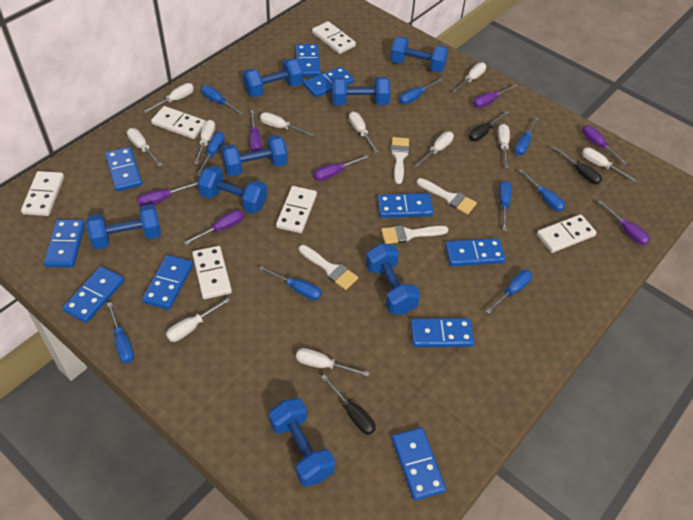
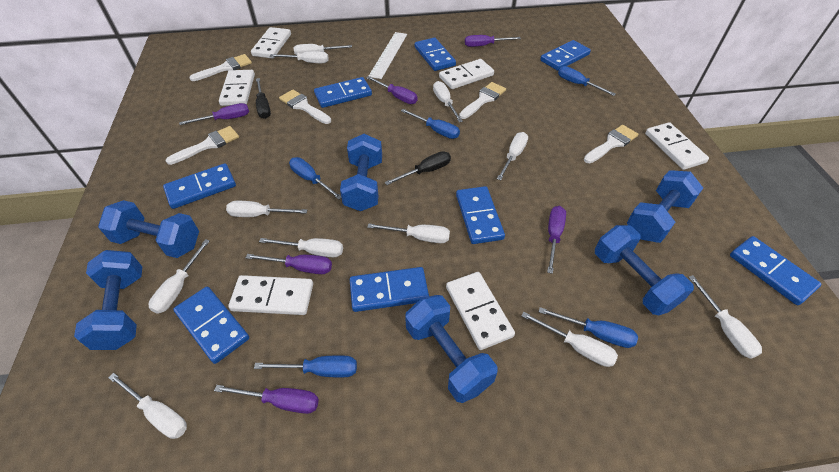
black screwdriver: [321,374,376,435] [469,111,509,141] [552,146,602,184] = 3 -> [256,78,271,119] [385,151,451,185] = 2
blue domino: [44,219,85,268] [62,266,124,323] [105,147,142,191] [142,255,193,310] [295,44,321,77] [303,66,354,98] [377,193,434,218] [392,428,446,501] [410,318,474,347] [445,238,505,266] = 10 -> [163,163,236,209] [173,287,249,364] [314,77,372,108] [350,267,429,312] [415,38,456,71] [456,186,505,244] [540,40,591,71] [730,236,821,305] = 8
blue dumbbell: [87,204,161,250] [198,166,267,214] [221,135,288,177] [242,58,303,97] [269,398,335,487] [332,77,390,106] [366,243,420,314] [390,36,449,73] = 8 -> [74,250,142,350] [98,200,199,258] [340,134,382,211] [405,295,497,403] [595,225,694,315] [627,170,703,243] = 6
blue screwdriver: [107,302,134,363] [196,132,225,176] [201,85,244,116] [259,266,322,300] [399,78,443,104] [486,270,532,314] [499,181,512,231] [514,117,539,156] [519,169,565,211] = 9 -> [254,355,357,378] [289,157,341,200] [401,109,460,139] [539,307,638,348] [558,66,616,96] = 5
purple screwdriver: [137,182,198,207] [184,210,244,245] [250,110,262,152] [314,155,369,181] [473,84,518,108] [582,125,627,165] [598,200,650,245] = 7 -> [179,103,249,125] [214,385,319,414] [246,254,332,274] [366,76,418,104] [465,35,521,47] [547,206,566,274] = 6
white brush: [299,245,358,290] [381,225,448,244] [391,137,409,184] [417,178,477,215] = 4 -> [165,126,239,165] [189,54,252,81] [279,89,331,124] [459,82,506,119] [584,125,639,163] = 5
white ruler: none = 0 -> [369,32,407,79] = 1

